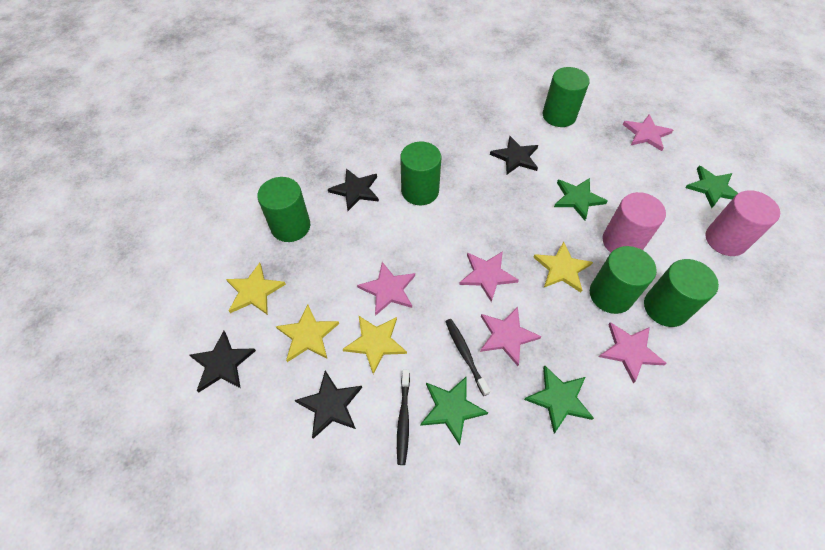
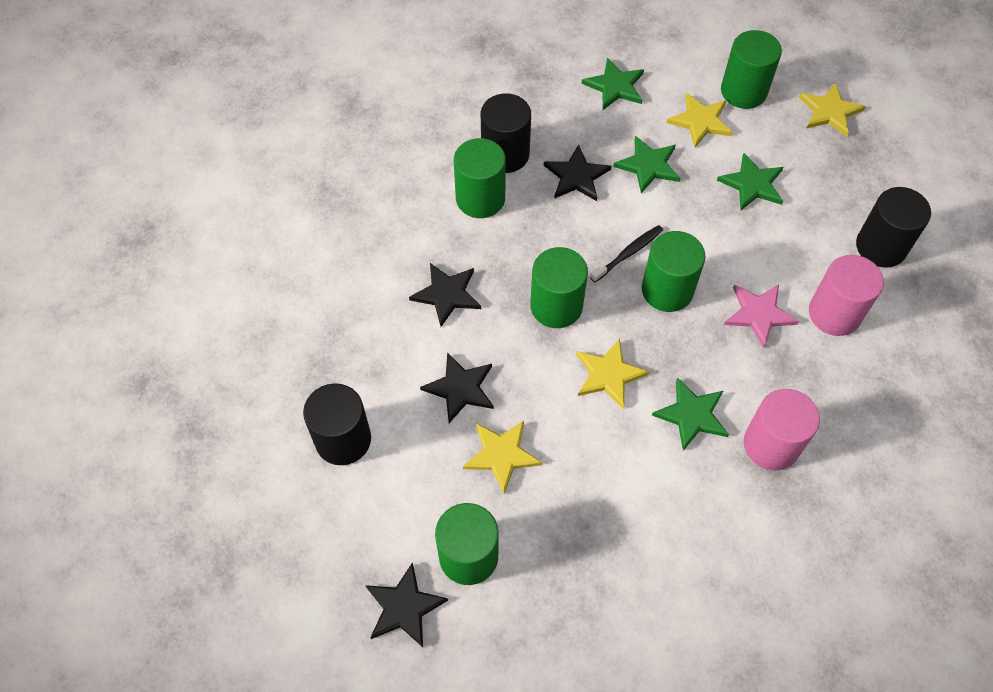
black cylinder: none = 0 -> [303,383,371,465] [481,94,531,173] [856,187,931,268] = 3
black toothbrush: [397,370,410,465] [445,319,490,396] = 2 -> [590,225,663,282] = 1
pink star: [357,262,415,316] [459,251,519,302] [480,307,542,366] [599,322,667,384] [622,114,673,151] = 5 -> [724,284,799,348] = 1

